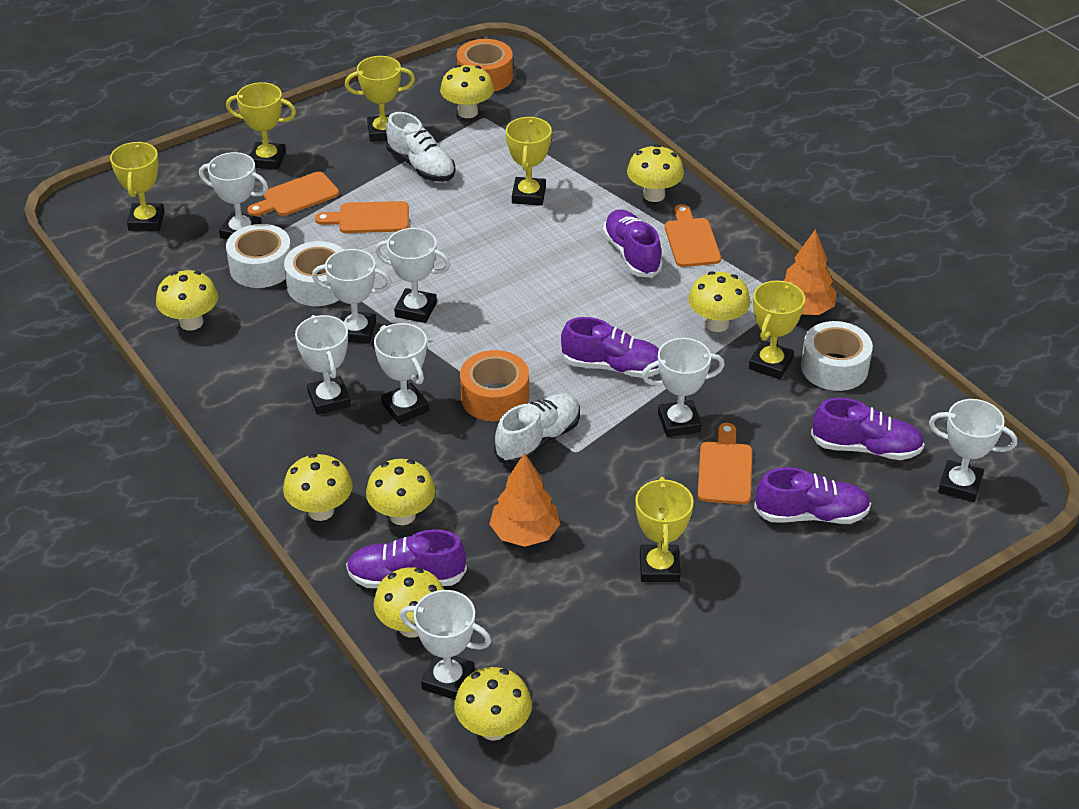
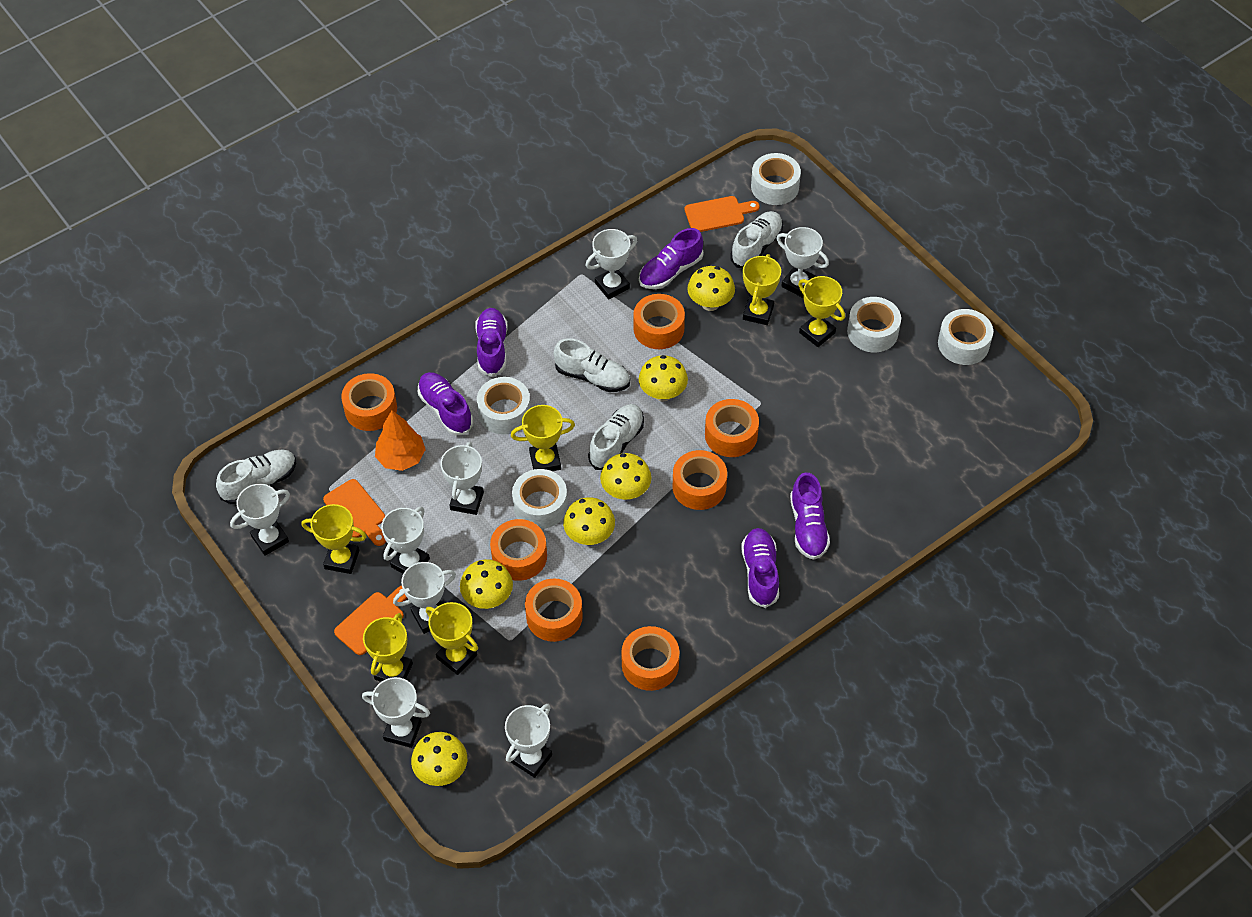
orange cutting board: [247,171,339,216] [315,201,409,233] [665,204,721,267] [698,423,752,505] = 4 -> [323,479,386,546] [334,586,407,655] [685,196,760,232] = 3
orange tape: [457,39,513,92] [460,350,529,422] = 2 -> [341,373,397,431] [490,519,547,581] [525,579,583,642] [621,626,679,691] [633,294,685,349] [672,450,727,510] [705,399,759,457] = 7
orange tree: [490,453,560,547] [783,229,837,315] = 2 -> [375,410,426,471] = 1
white shoe: [386,112,456,182] [494,393,580,465] = 2 -> [216,450,296,504] [554,338,630,392] [588,404,644,470] [730,211,783,268] = 4
white tape: [226,224,291,288] [284,241,344,306] [801,321,873,391] = 3 -> [477,377,531,435] [512,469,568,529] [751,153,801,205] [847,297,901,352] [938,309,993,365] = 5
yellow mushroom: [156,270,218,331] [283,454,352,521] [366,459,435,525] [374,567,444,638] [440,65,494,118] [454,667,532,741] [627,145,684,202] [688,271,751,332] = 8 -> [411,732,467,786] [460,559,513,609] [563,497,615,545] [600,453,651,500] [639,355,688,402] [687,266,735,311] = 6

